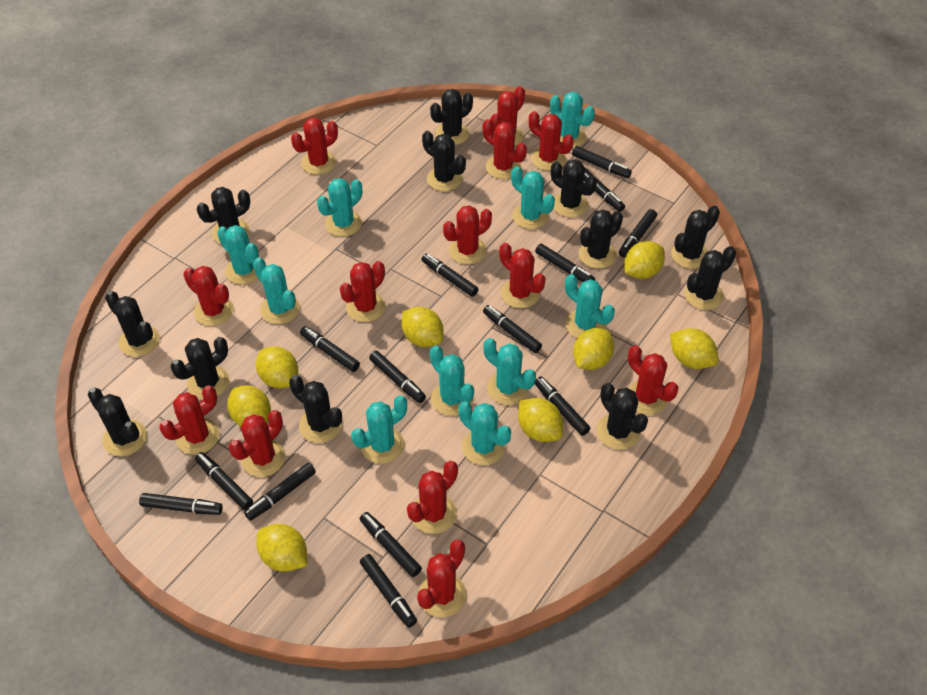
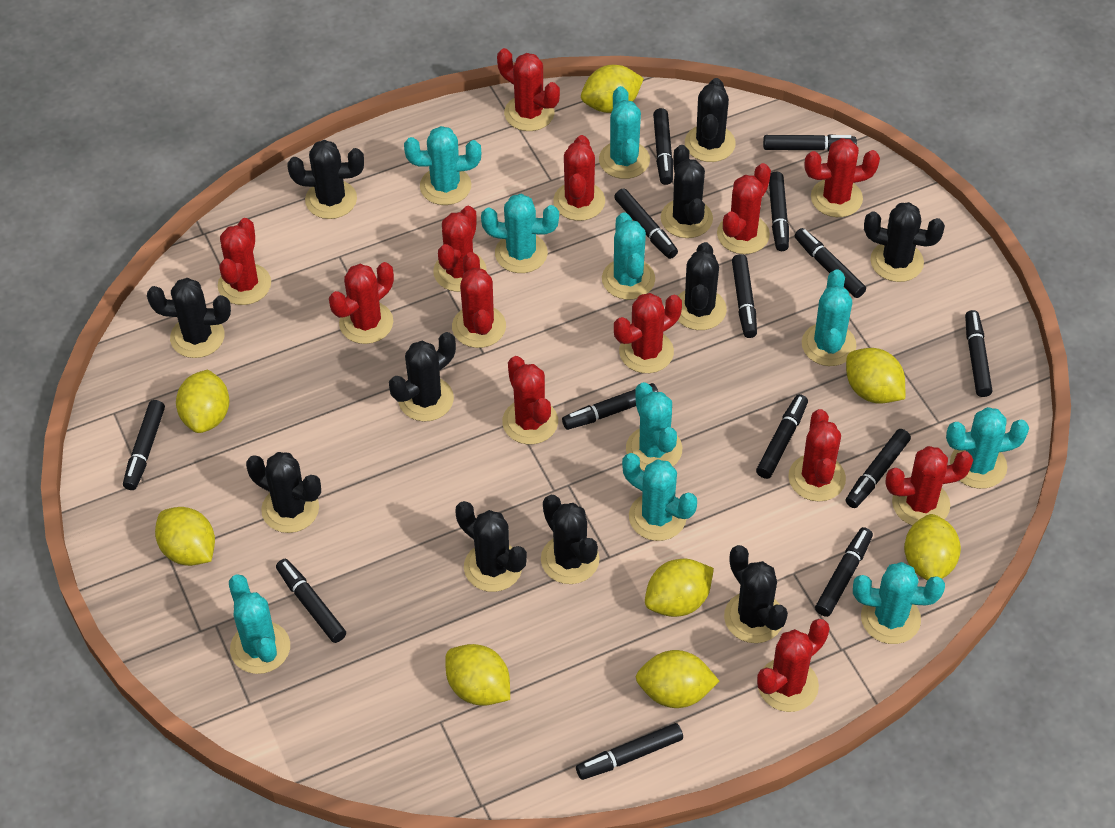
black cactus: [88,387,147,456] [105,291,160,357] [171,337,229,399] [197,187,250,244] [289,375,342,443] [422,131,466,191] [430,89,473,145] [551,159,597,217] [579,210,623,269] [597,383,648,450] [671,206,720,269] [684,246,736,310] = 12 -> [147,278,231,358] [246,452,321,533] [287,140,364,219] [389,332,456,422] [455,501,527,592] [541,495,599,584] [661,145,713,238] [678,242,727,330] [685,78,736,162] [724,545,788,643] [864,202,945,282] = 11

